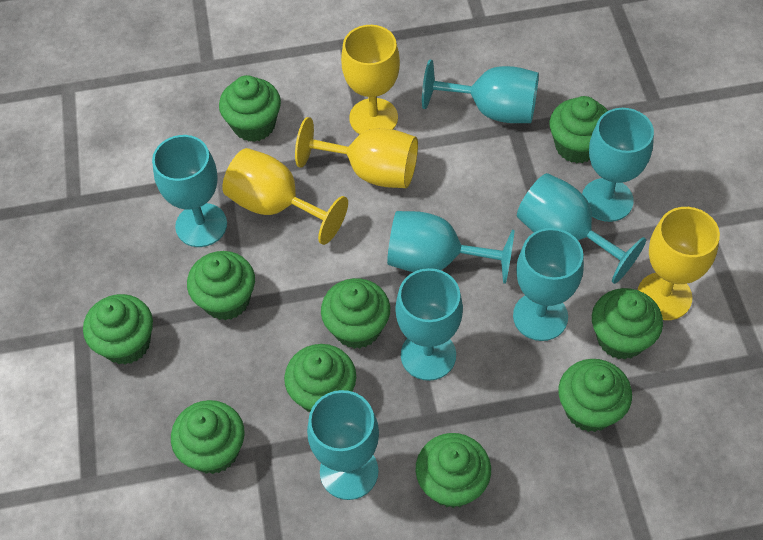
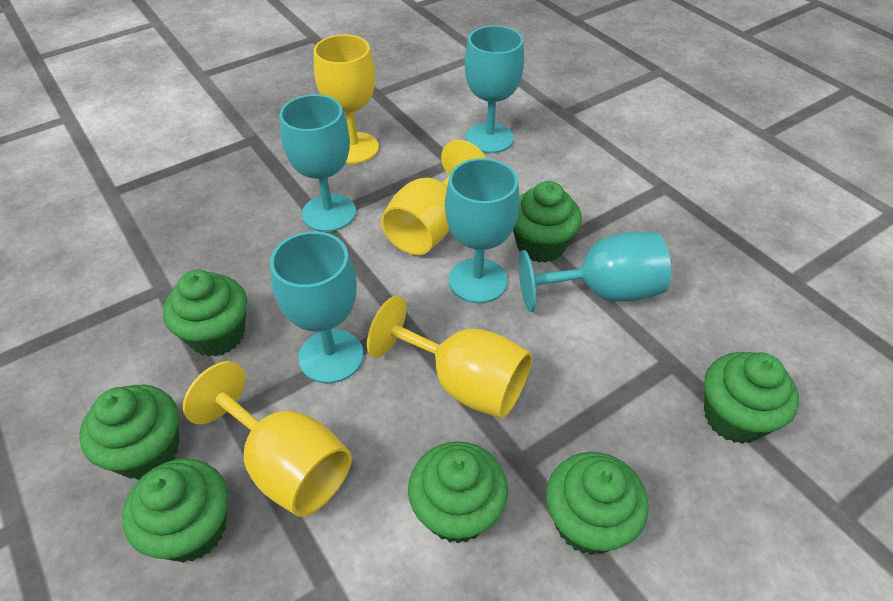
green cupcake: [83,294,153,365] [171,400,244,474] [187,251,255,320] [219,75,281,142] [284,344,356,412] [321,278,390,349] [415,433,491,508] [550,96,608,163] [559,359,632,432] [592,288,663,360] = 10 -> [79,385,179,480] [122,458,228,563] [163,270,247,357] [408,441,508,543] [513,181,582,263] [546,452,649,555] [704,352,799,444] = 7
turquoise goblet: [152,135,227,247] [307,390,379,500] [387,211,515,284] [395,268,463,381] [422,60,539,123] [513,228,584,341] [517,173,646,284] [582,108,654,222] = 8 -> [270,231,363,383] [280,94,356,232] [445,158,520,303] [465,26,524,153] [519,232,671,312] = 5

